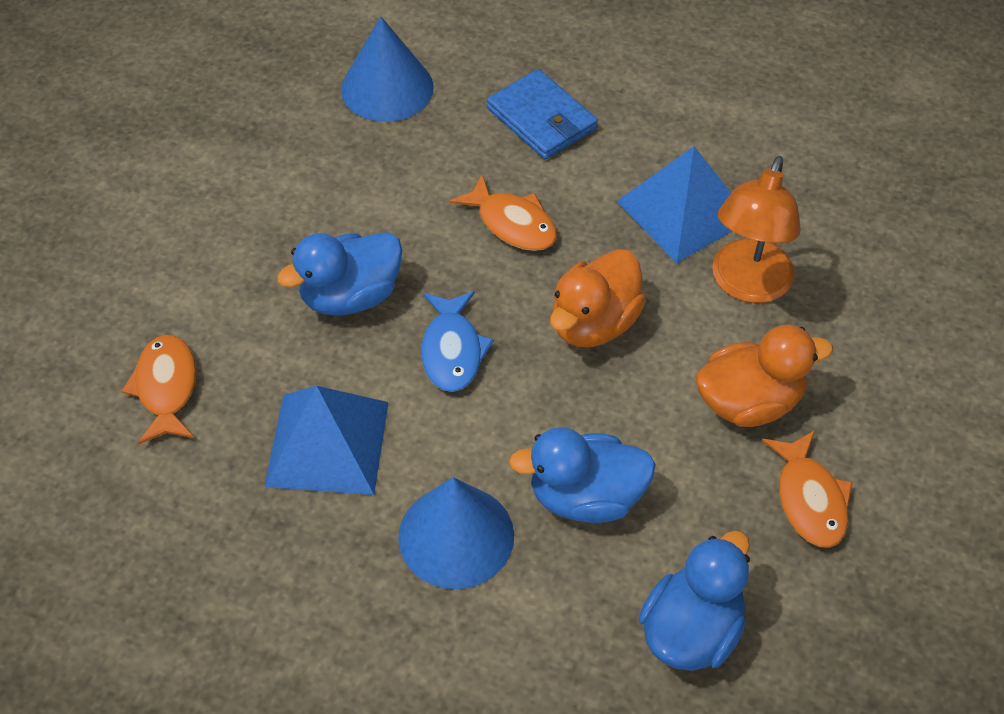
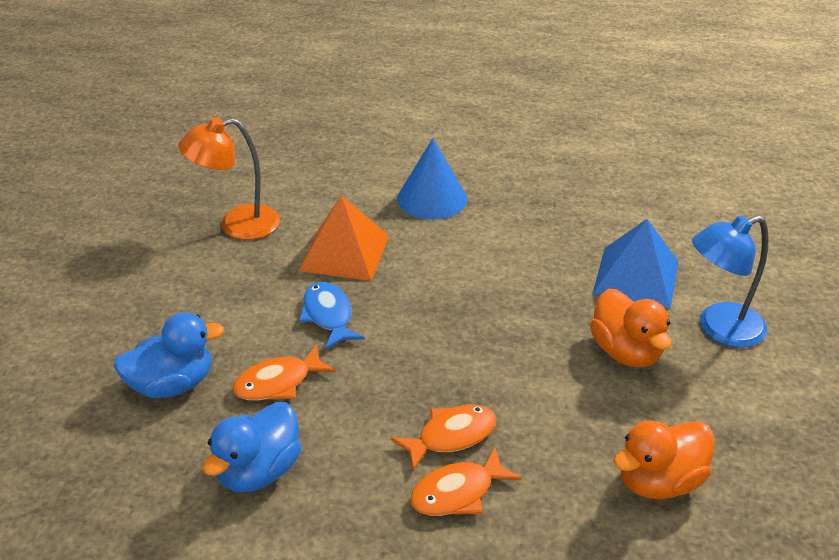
blue cone: [341,16,434,122] [398,477,514,589] = 2 -> [397,138,467,220] = 1
blue duck: [277,232,402,315] [509,427,656,523] [639,530,750,671] = 3 -> [113,312,224,398] [203,402,301,492] = 2
blue lamp: none = 0 -> [692,216,768,348] = 1
blue pyramid: [264,386,389,495] [616,146,732,263] = 2 -> [593,219,679,309] = 1
blue wallet: [487,69,598,160] = 1 -> none = 0
orange pyramid: none = 0 -> [299,195,389,281] = 1

